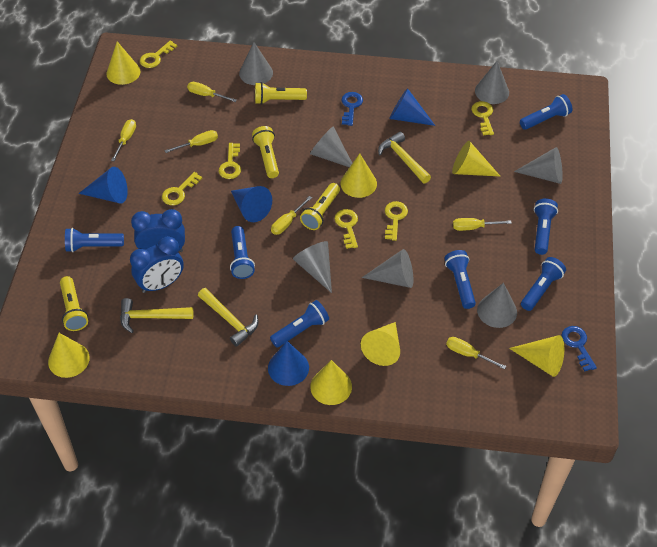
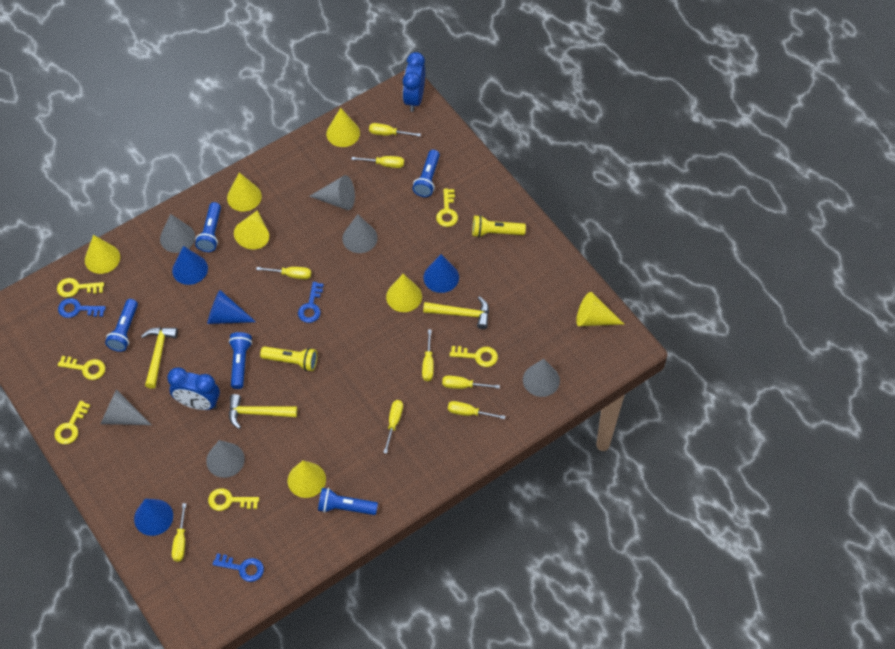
blue flashlight: [65,228,124,252] [230,226,255,279] [270,300,329,348] [444,250,476,309] [520,94,572,130] [521,257,566,311] [534,199,558,255] = 7 -> [105,299,138,352] [195,202,221,252] [229,332,252,389] [318,488,378,515] [412,150,440,197] = 5
blue key: [342,92,363,126] [562,326,597,371] = 2 -> [58,298,106,318] [213,553,264,582] [298,282,324,323] = 3
grey cone: [239,42,273,85] [293,241,332,293] [310,126,352,167] [362,249,413,288] [475,61,509,104] [477,283,517,328] [514,147,563,184] = 7 -> [101,389,152,425] [160,214,195,253] [206,440,245,478] [309,175,355,210] [342,214,378,253] [523,359,560,397] = 6
yellow flashlight: [60,276,88,331] [252,126,279,178] [255,82,307,105] [300,183,340,230] = 4 -> [260,346,317,371] [472,215,526,238] = 2
yellow screwdriver: [111,119,136,161] [165,130,218,153] [187,82,237,102] [271,196,312,235] [446,337,506,369] [453,218,512,231] = 6 -> [172,503,186,562] [256,267,311,279] [351,156,404,168] [369,123,421,136] [383,400,403,454] [422,329,434,381] [442,376,500,389] [448,401,505,419] = 8

